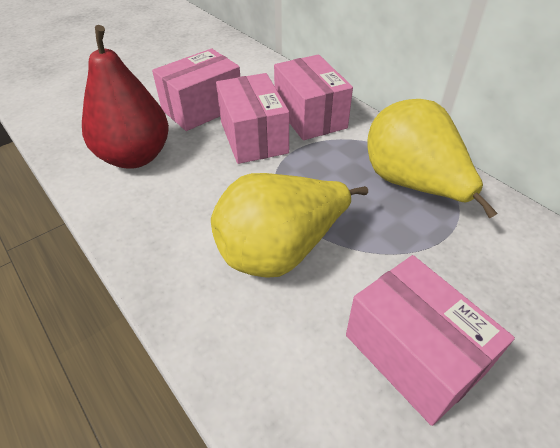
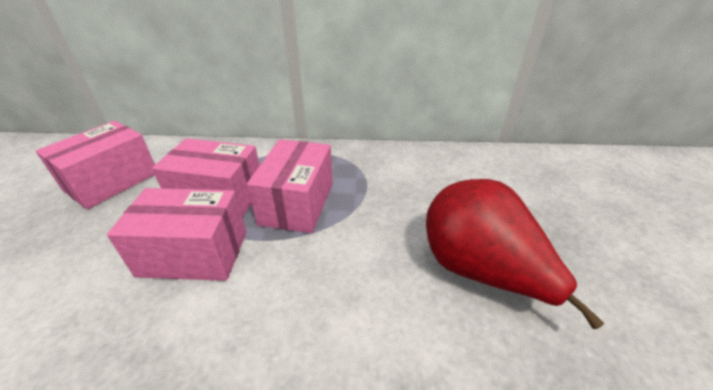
yellow pear: [211,173,368,278] [368,99,498,219] = 2 -> none = 0

